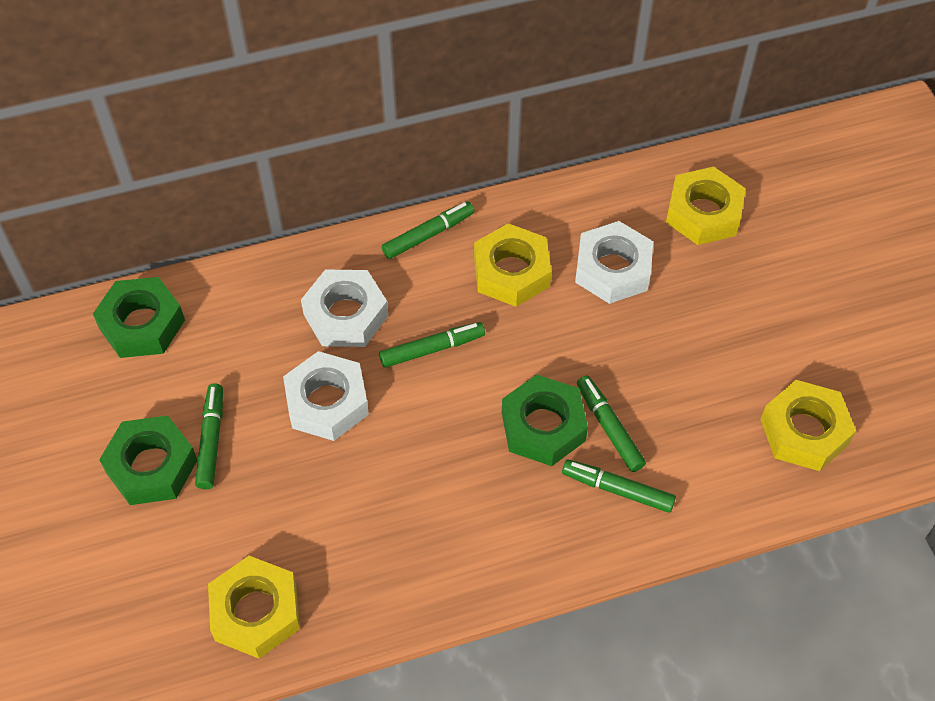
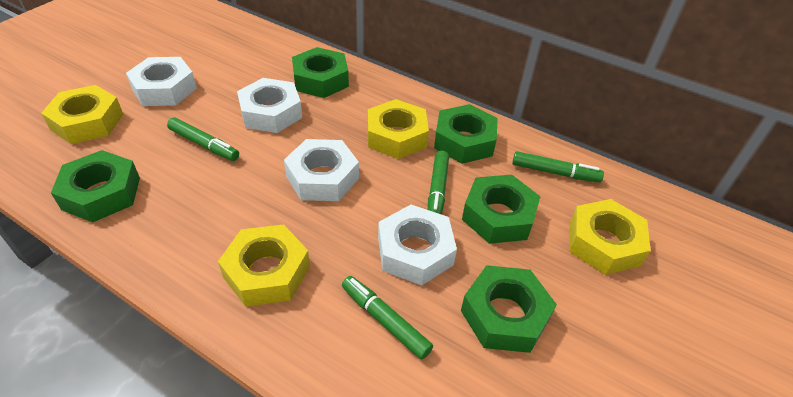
green marker: [195,383,223,489] [379,322,485,368] [382,201,474,259] [562,460,676,513] [577,376,646,472] = 5 -> [167,117,239,161] [342,276,433,359] [428,151,449,215] [512,151,604,183] = 4
green nut: [93,277,185,358] [99,415,197,505] [502,374,588,466] = 3 -> [51,150,140,222] [292,47,349,98] [434,104,498,164] [461,265,557,353] [462,175,541,244] = 5
white nut: [283,351,369,441] [301,269,388,347] [575,221,653,304] = 3 -> [126,57,197,106] [237,78,302,133] [284,139,359,201] [378,205,457,285] = 4

